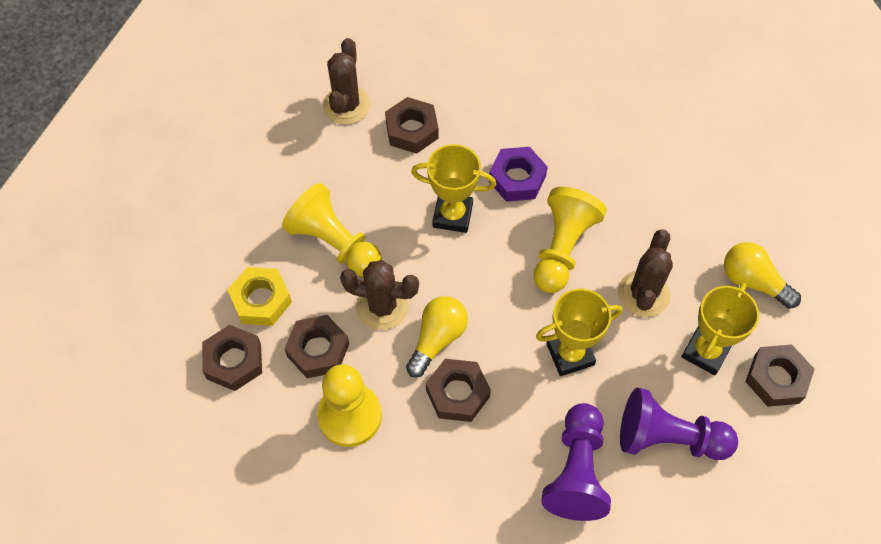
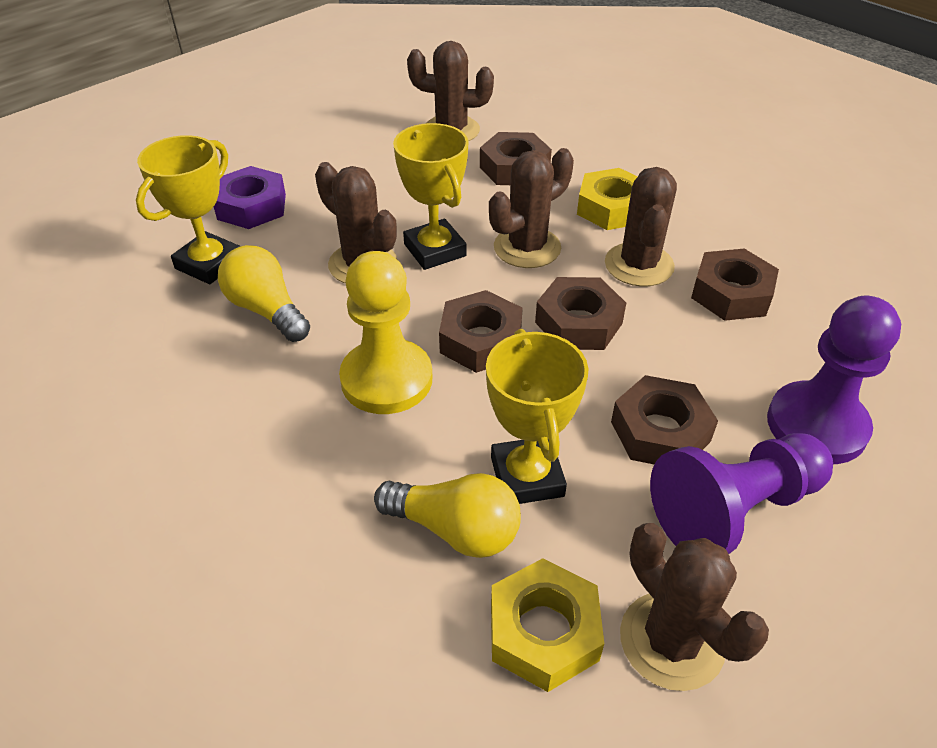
brown cactus: [323,38,371,125] [340,260,419,330] [618,229,673,317] = 3 -> [315,162,397,283] [407,41,494,141] [489,148,574,268] [605,167,677,287] [620,523,769,691] = 5
yellow nut: [227,267,292,326] = 1 -> [491,558,604,692] [577,168,638,230] = 2
yellow pawn: [282,183,382,277] [317,364,382,447] [533,187,607,293] = 3 -> [339,251,432,414] = 1

